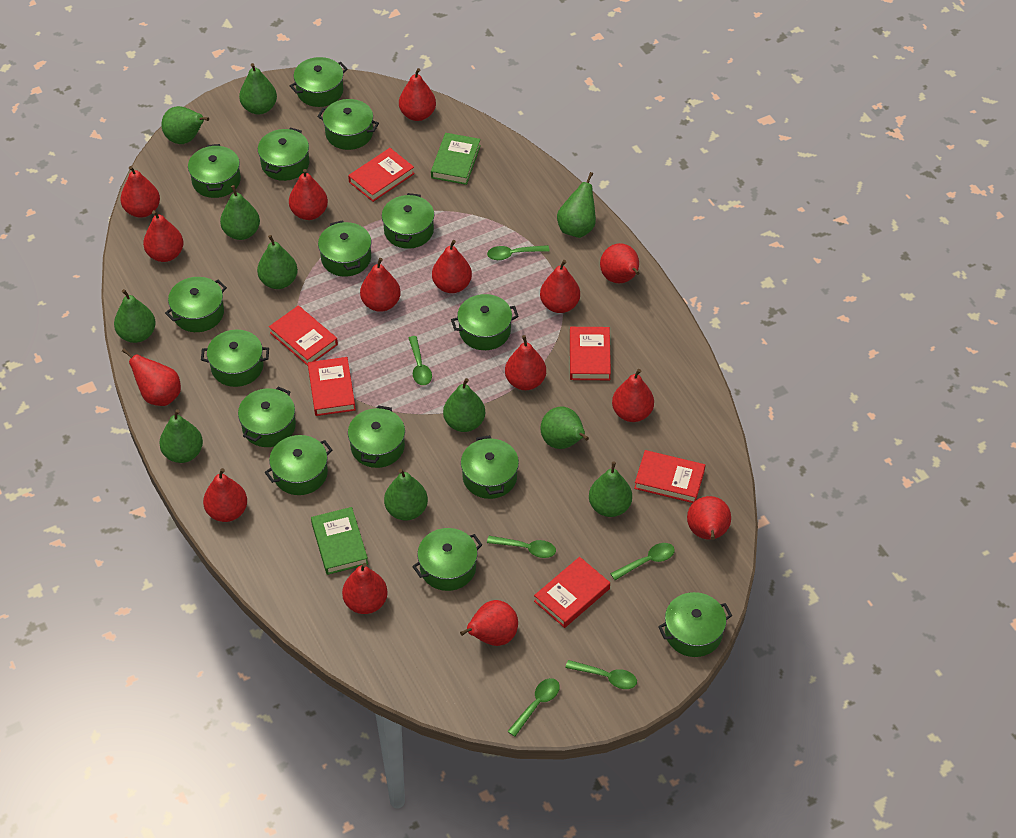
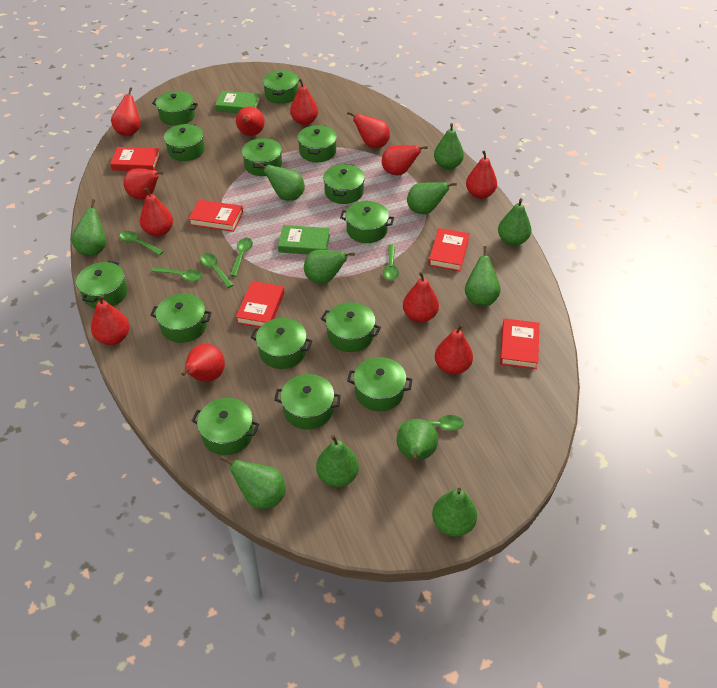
green pot: [165,277,227,332] [188,144,241,198] [201,330,269,387] [238,387,296,447] [258,128,310,181] [265,435,332,495] [290,57,348,107] [317,99,379,150] [318,220,371,277] [348,405,405,468] [382,193,434,249] [412,528,482,591] [451,294,519,350] [461,435,519,499] [658,592,732,657] = 15 -> [76,261,128,308] [150,293,212,343] [152,91,198,126] [164,124,205,161] [192,398,259,455] [242,138,282,176] [250,318,312,369] [263,70,299,104] [274,374,341,429] [297,125,337,162] [321,302,381,352] [323,164,365,204] [340,201,394,243] [347,357,412,411] = 14
red book: [269,306,338,366] [308,357,356,416] [348,148,415,202] [534,557,610,628] [570,327,611,380] [634,450,705,503] = 6 -> [110,147,161,171] [189,200,243,232] [236,281,284,327] [428,228,470,271] [500,318,539,369] = 5
red pear: [120,166,160,218] [122,348,181,406] [143,210,184,262] [203,468,247,522] [289,169,328,220] [342,563,388,614] [360,258,401,312] [399,68,436,121] [432,240,472,293] [460,600,518,646] [505,335,546,390] [540,260,580,313] [600,243,640,283] [612,369,654,422] [687,496,731,540] = 15 -> [91,295,129,345] [111,87,141,136] [124,168,163,200] [140,187,173,237] [181,343,225,382] [236,106,265,136] [290,79,318,125] [347,112,390,148] [382,145,428,176] [403,272,439,323] [435,324,473,375] [466,150,497,199] = 12

